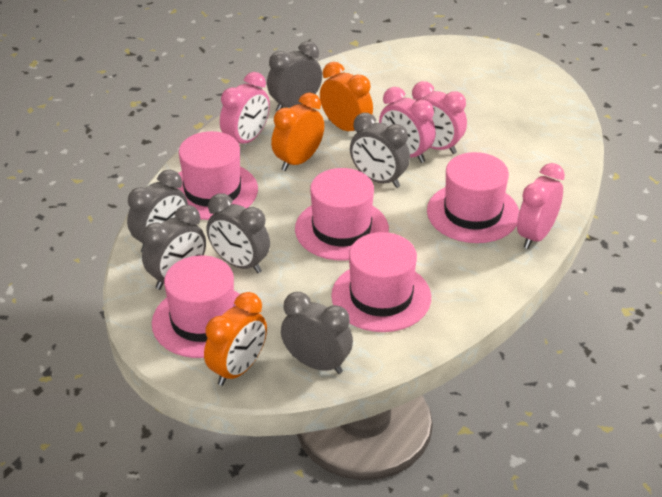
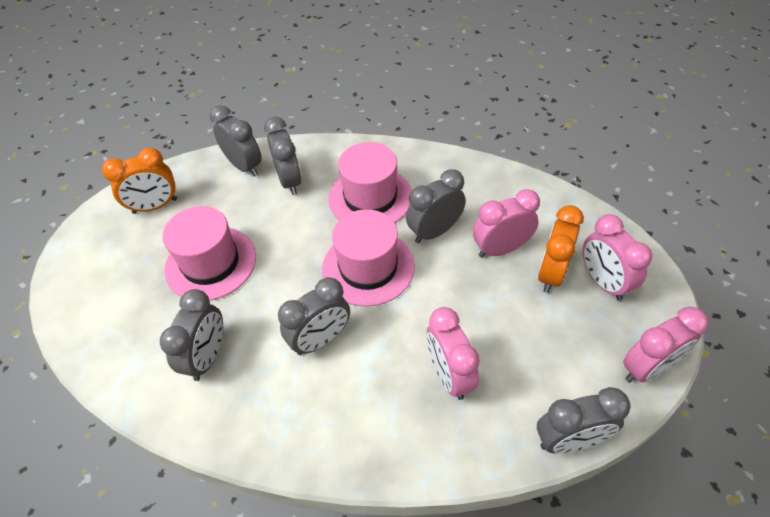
orange clock: [204,292,267,386] [271,93,324,171] [320,62,373,132] = 3 -> [102,148,177,214] [538,205,584,293] = 2
pink hat: [152,255,240,358] [178,131,258,220] [295,168,389,261] [331,232,431,332] [427,152,519,243] = 5 -> [163,206,256,300] [322,209,415,307] [328,142,412,223] = 3

